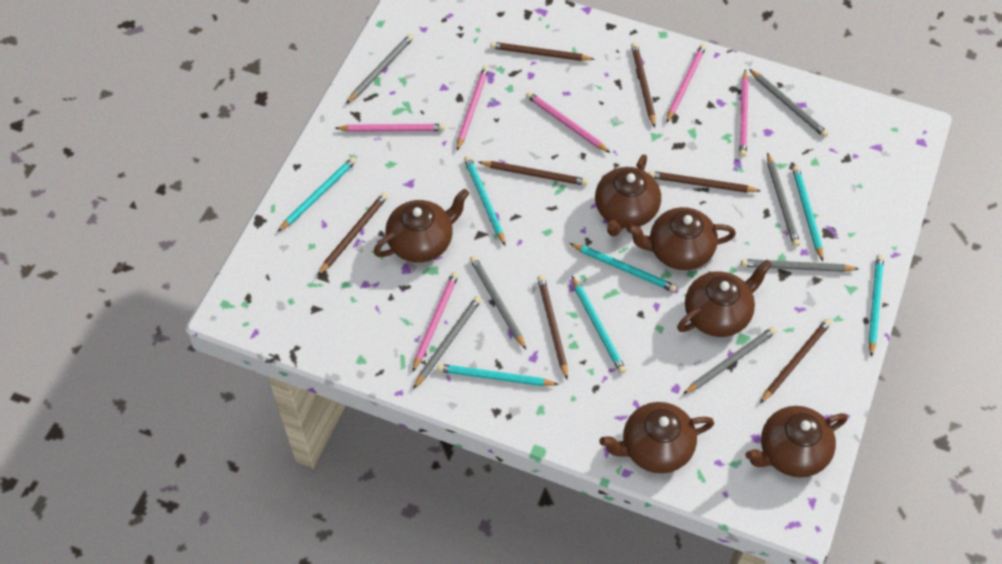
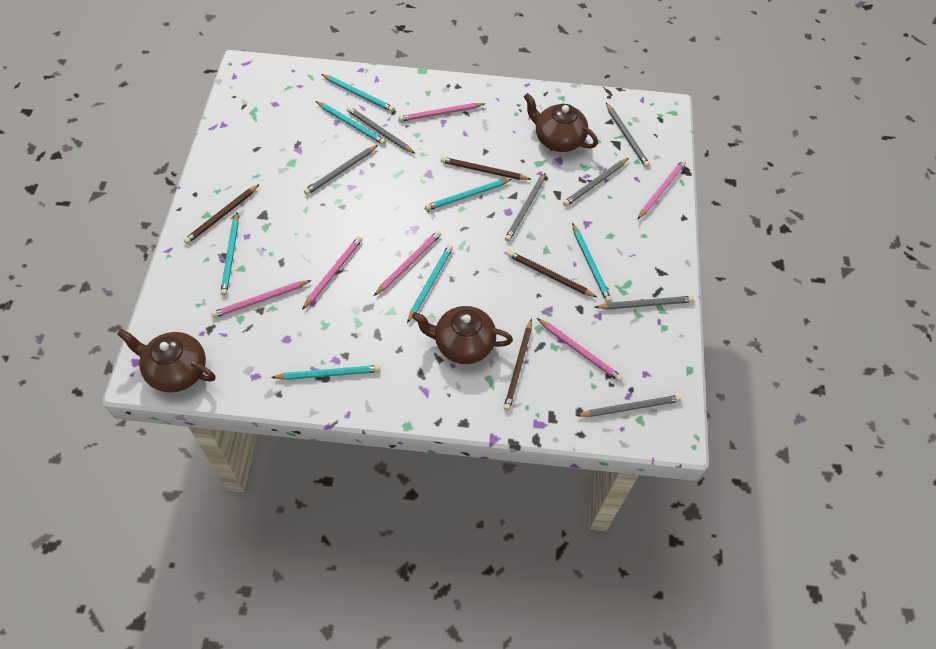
brown pencil: [317,192,388,276] [478,161,588,186] [490,42,594,61] [537,275,568,379] [631,42,656,128] [649,171,760,193] [760,319,831,403] = 7 -> [184,184,259,244] [441,157,531,180] [503,319,532,411] [508,251,597,297] = 4
brown teapot: [374,189,469,262] [595,154,661,237] [599,402,714,473] [627,207,736,270] [677,260,772,337] [746,406,848,478] = 6 -> [117,329,215,393] [412,306,513,364] [524,93,598,152] = 3

